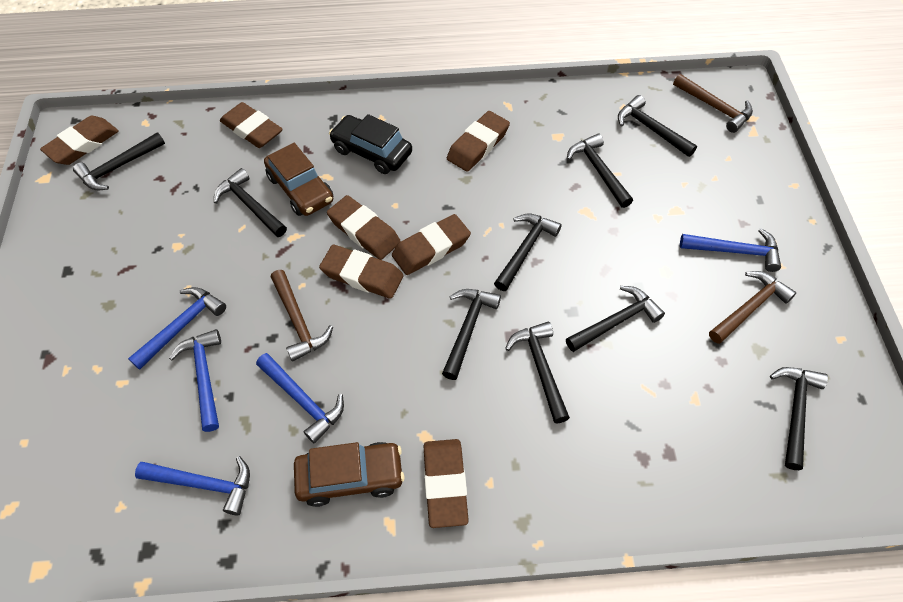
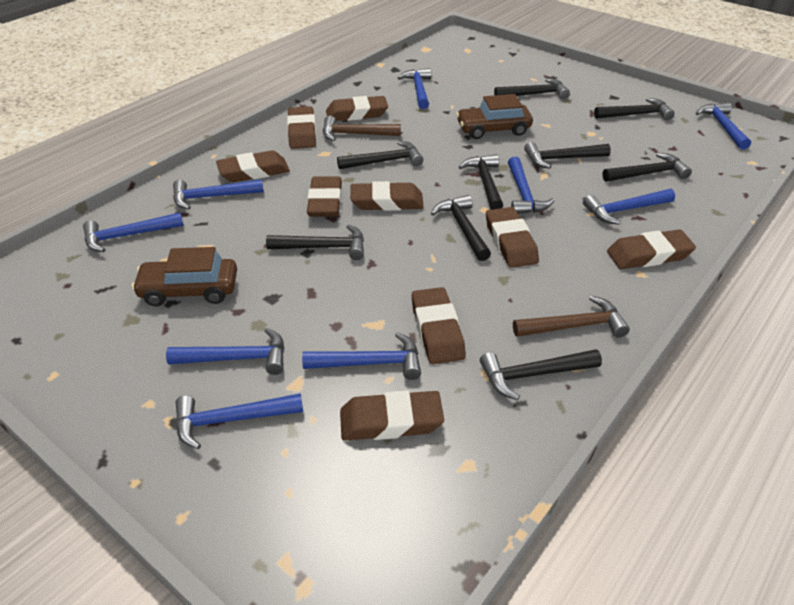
black car: [329,114,412,174] = 1 -> none = 0
blue hammer: [128,287,226,370] [135,456,250,515] [169,329,221,432] [256,353,344,443] [680,228,781,272] = 5 -> [83,213,184,252] [166,328,285,375] [173,179,264,209] [176,393,303,449] [302,332,421,380] [397,68,431,109] [508,157,555,214] [583,189,675,225] [696,102,751,150] = 9
brown eraser: [40,116,119,165] [220,102,283,148] [319,245,404,299] [327,195,401,260] [392,214,471,275] [424,439,469,528] [447,111,510,172] = 7 -> [216,150,290,182] [287,106,316,149] [307,176,342,217] [326,96,388,121] [340,390,444,441] [350,181,424,211] [412,287,466,364] [486,207,539,268] [607,229,696,269] = 9
brown hammer: [271,270,333,361] [673,74,753,133] [709,271,796,344] = 3 -> [323,116,401,141] [513,296,630,337] = 2

